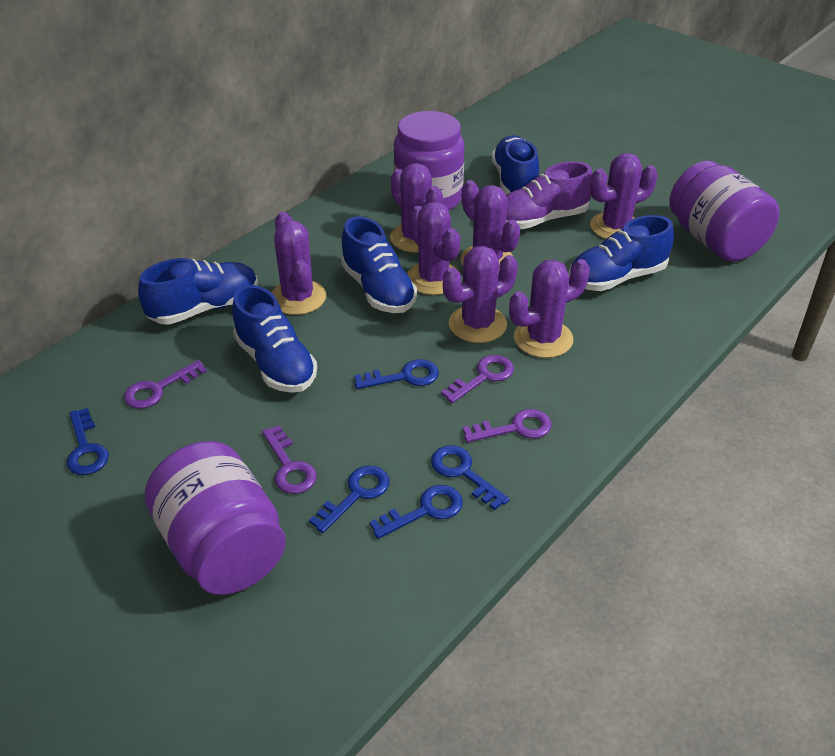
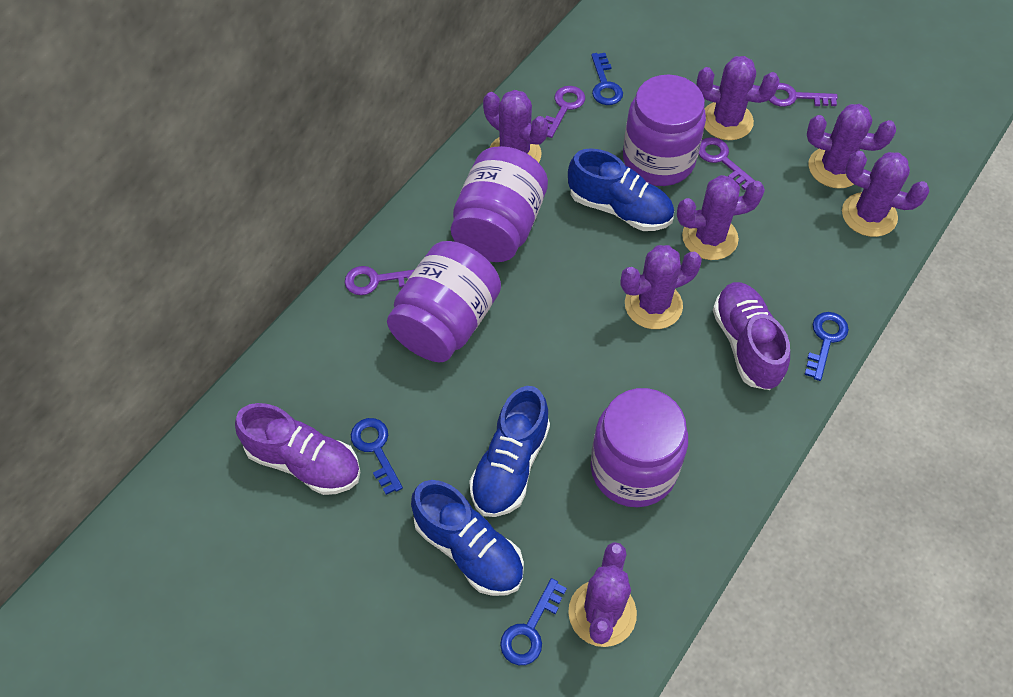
blue key: [67,408,109,475] [309,466,390,533] [354,359,439,389] [369,485,463,539] [431,445,510,510] = 5 -> [351,418,403,495] [500,578,567,665] [591,53,623,105] [804,312,849,381] = 4
blue shoe: [138,258,258,325] [232,285,317,393] [341,216,417,313] [492,136,539,195] [569,215,674,291] = 5 -> [411,480,524,596] [469,386,550,517] [568,148,674,231] = 3
purple jar: [145,441,286,595] [394,111,464,210] [669,161,780,262] = 3 -> [387,241,501,362] [451,146,548,262] [591,388,688,507] [623,75,706,186] = 4
purple shoe: [506,161,593,229] = 1 -> [235,403,360,495] [713,282,790,390] = 2

